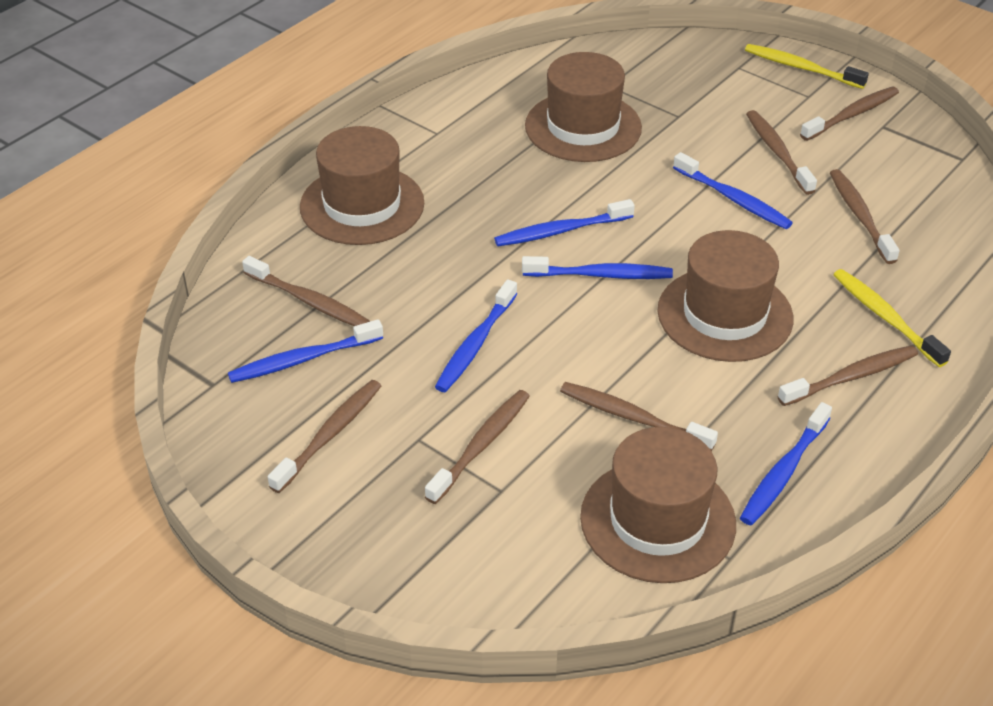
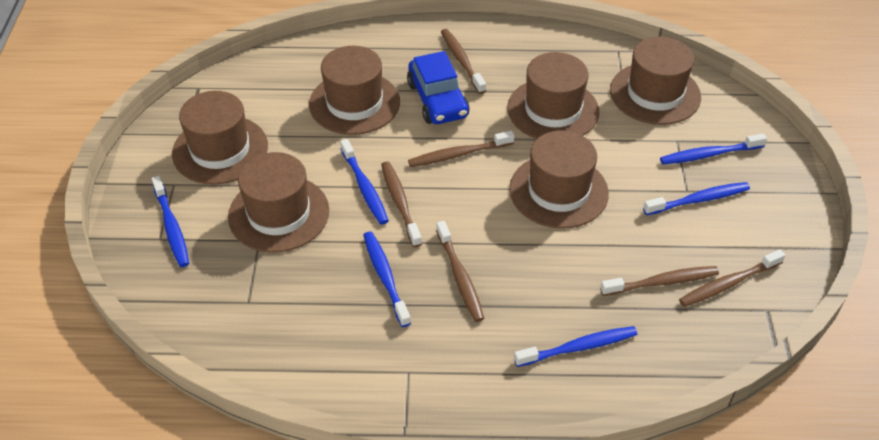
blue car: none = 0 -> [407,51,470,124] = 1
brown hat: [300,126,424,245] [525,52,642,162] [580,427,736,583] [657,230,794,362] = 4 -> [172,91,268,185] [228,152,329,253] [309,46,400,135] [507,52,599,139] [509,130,609,229] [610,37,701,125] = 6
brown toothbrush: [242,256,370,326] [268,380,381,493] [425,390,530,504] [560,382,718,451] [746,110,817,195] [778,345,918,406] [800,86,899,141] [830,169,900,264] = 8 -> [381,162,422,247] [408,131,515,167] [436,221,484,322] [441,29,486,94] [600,266,719,296] [679,249,785,307] = 6
yellow toothbrush: [745,44,869,89] [833,269,951,367] = 2 -> none = 0

